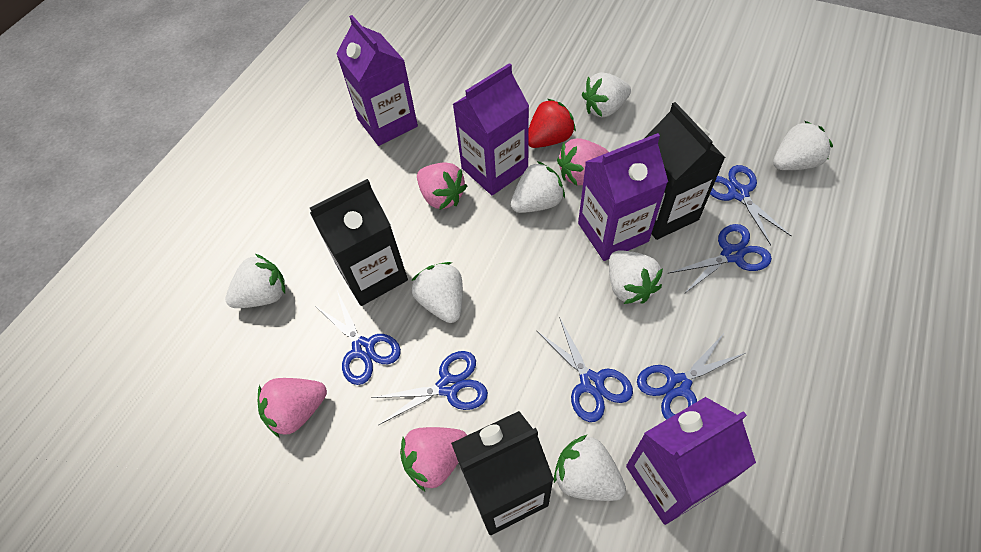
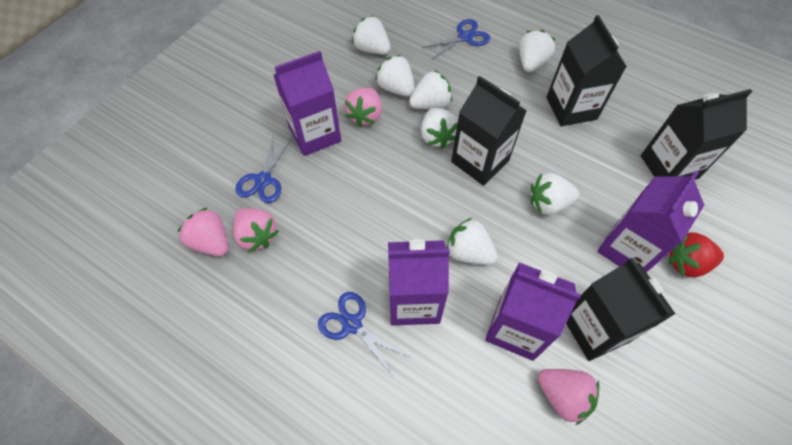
black carton: [310,179,408,306] [451,411,554,535] [645,102,725,240] = 3 -> [451,76,527,186] [546,15,627,126] [566,257,675,361] [641,89,752,180] = 4
blue scissors: [317,291,401,385] [371,351,488,425] [537,317,633,422] [637,335,745,420] [669,224,772,294] [710,165,792,245] = 6 -> [235,135,292,203] [318,292,408,376] [422,19,491,60] = 3

